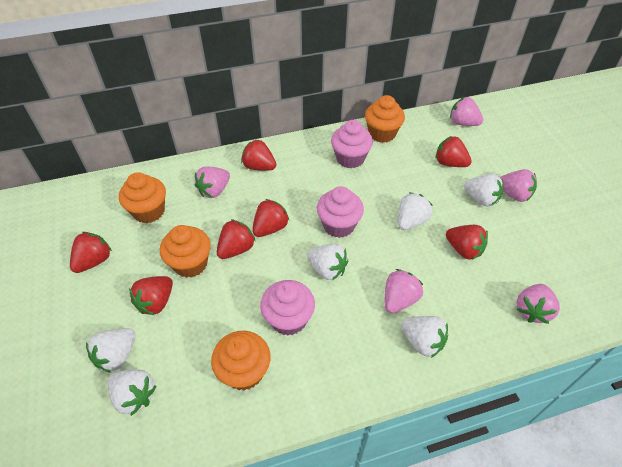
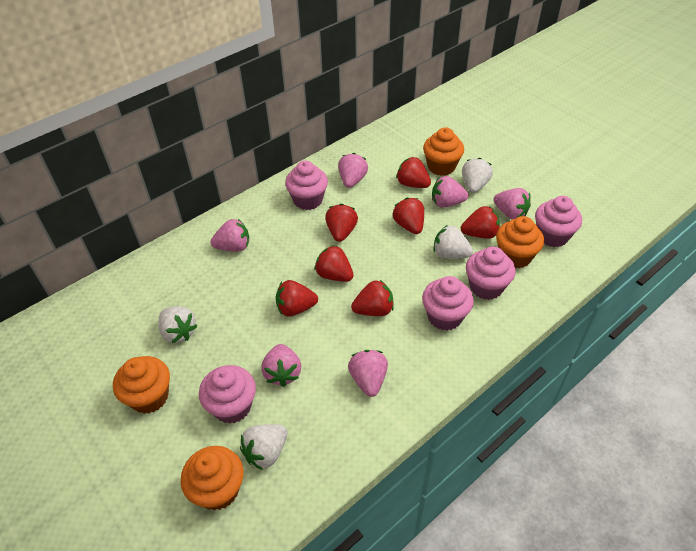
pink cupcake: [260,280,315,336] [317,186,364,238] [331,120,373,168] = 3 -> [199,365,256,424] [285,161,328,210] [422,276,474,330] [466,246,516,300] [535,196,582,247] = 5
pink strawberry: [195,166,230,198] [385,269,423,313] [450,97,483,126] [500,169,537,202] [516,284,560,324] = 5 -> [210,219,249,252] [261,344,301,387] [338,153,368,188] [348,350,388,397] [432,176,469,207] [493,188,531,220] = 6
white strawberry: [86,328,136,373] [108,369,156,416] [307,244,348,281] [398,192,432,230] [401,316,448,358] [464,174,503,206] = 6 -> [158,306,198,343] [240,424,287,470] [434,225,473,259] [462,158,493,193] = 4

